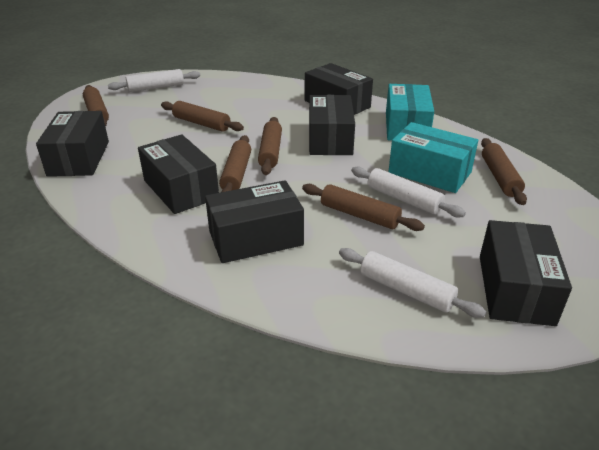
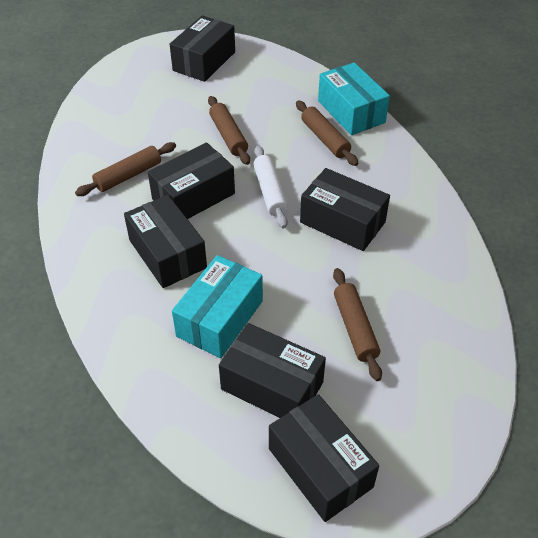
brown rolling pin: [83,85,109,127] [161,101,244,132] [219,135,251,192] [258,117,282,175] [302,184,425,231] [481,138,527,205] = 6 -> [75,142,176,196] [208,96,250,165] [296,100,358,166] [333,268,382,381] = 4
white rolling pin: [108,69,200,92] [339,248,486,318] [351,166,466,218] = 3 -> [253,145,288,229] = 1

